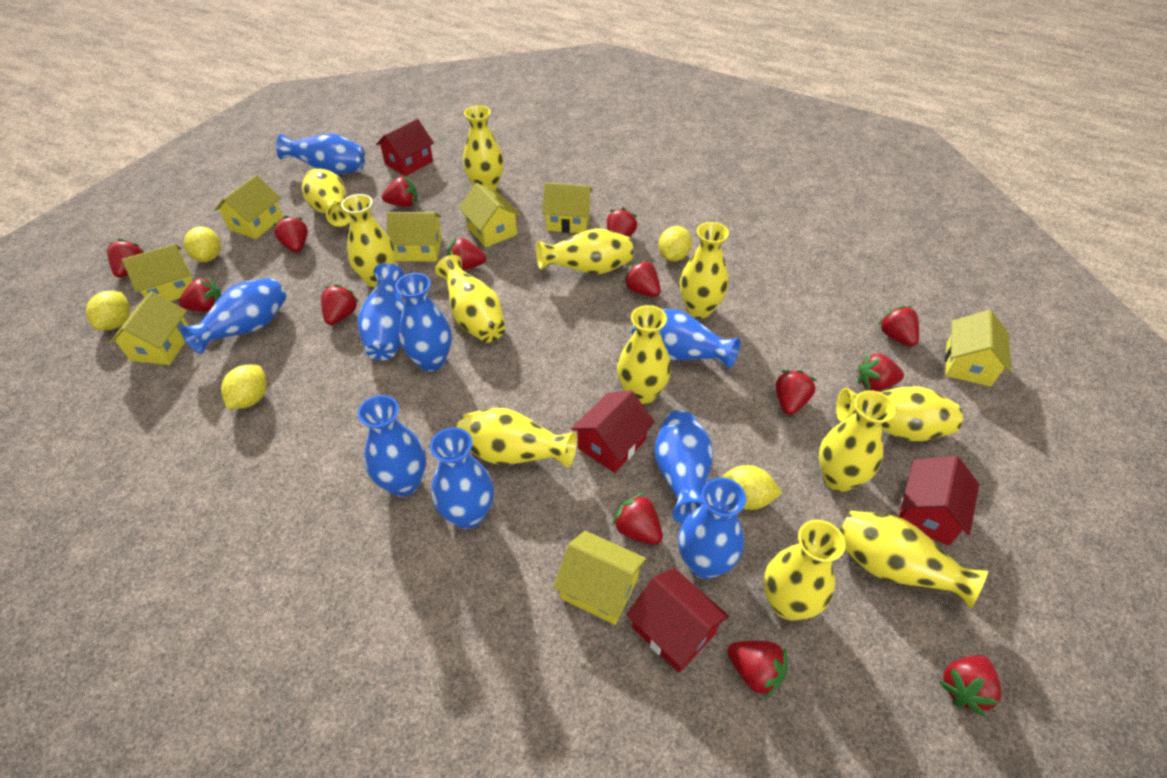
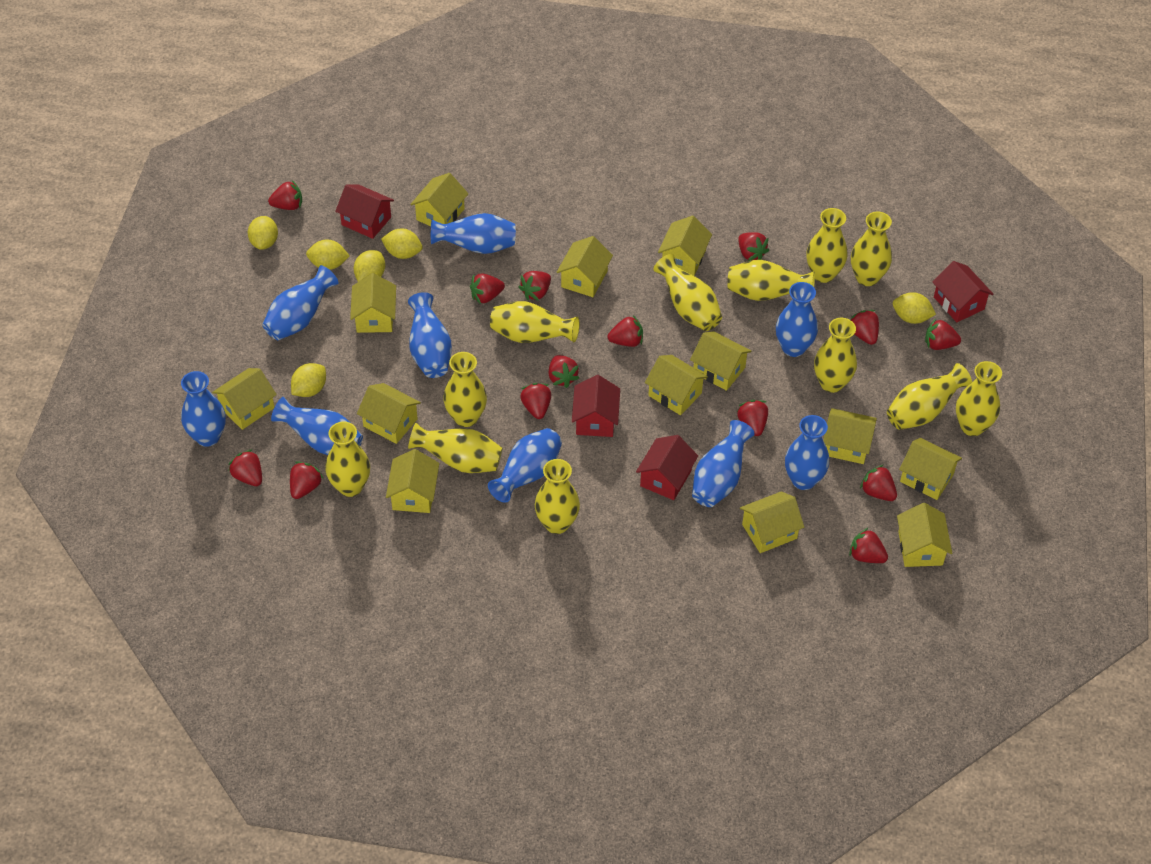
yellow house: [109,291,189,365] [122,244,193,301] [214,175,283,239] [387,212,442,261] [458,183,520,247] [542,182,593,233] [553,531,646,625] [945,310,1011,387] = 8 -> [212,368,277,430] [350,273,396,333] [357,383,421,444] [386,449,439,513] [410,173,468,226] [557,236,613,297] [645,355,708,415] [658,216,712,276] [690,331,752,391] [740,491,804,553] [823,408,877,464] [897,503,952,567] [899,438,962,500] = 13
yellow lemon: [86,291,130,330] [183,226,221,262] [221,365,267,409] [658,226,692,262] [720,465,782,510] = 5 -> [248,216,278,250] [291,363,326,397] [306,239,350,270] [354,250,385,282] [381,228,422,259] [893,292,936,324] = 6

